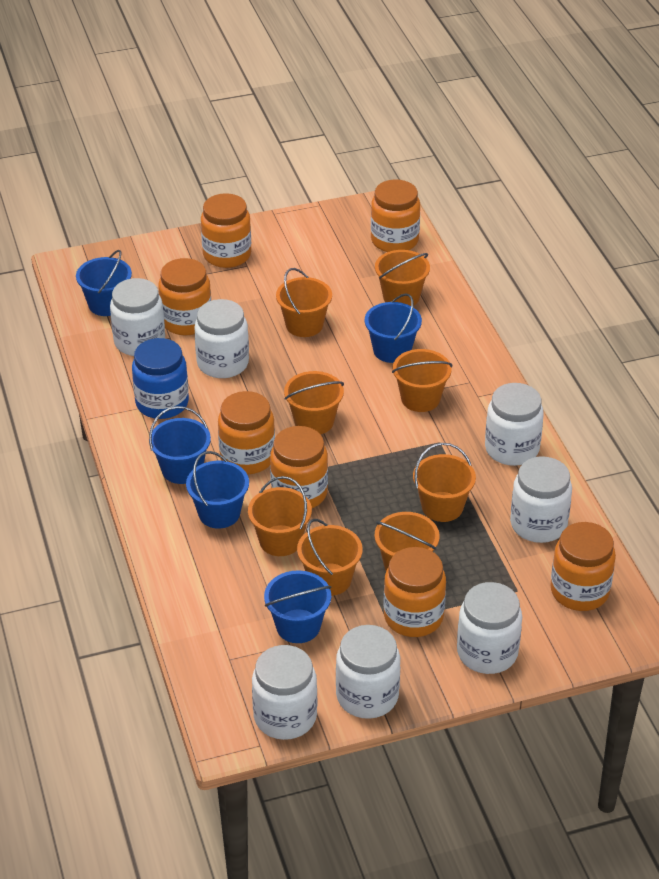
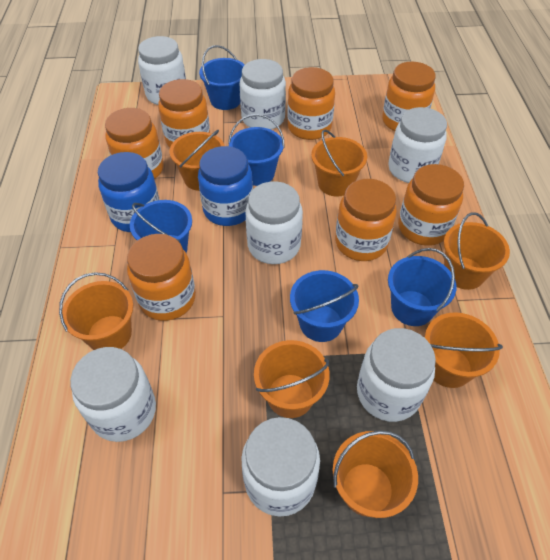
blue jar: [132,338,189,419] = 1 -> [98,152,159,232] [198,146,253,226] = 2
orange bucket: [248,476,312,556] [276,268,332,337] [284,371,344,434] [297,519,363,596] [375,250,430,306] [375,512,440,571] [392,349,452,412] [413,443,476,522] = 8 -> [59,272,133,350] [170,130,225,191] [254,340,330,418] [311,129,367,197] [333,431,418,518] [425,312,503,388] [444,212,510,290] = 7

